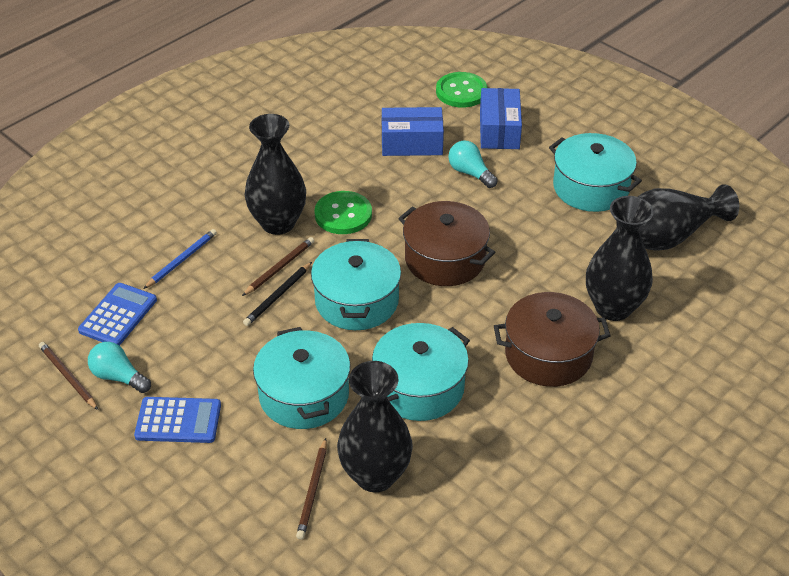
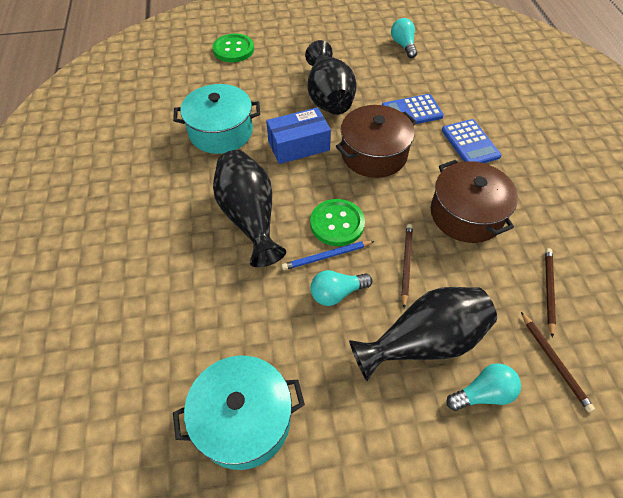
black pencil: [243,262,312,326] = 1 -> none = 0
black vase: [244,114,306,235] [337,361,413,492] [586,196,654,321] [616,184,739,251] = 4 -> [213,150,286,267] [305,40,357,115] [349,287,497,381] = 3
blue box: [382,107,444,156] [480,88,522,149] = 2 -> [266,107,331,164] = 1
turquoise light bulb: [88,342,151,393] [448,141,498,188] = 2 -> [311,270,372,306] [391,18,417,58] [446,363,521,411] = 3
turquoise pot: [253,327,350,429] [311,239,401,330] [372,323,470,421] [549,133,642,212] = 4 -> [173,84,260,154] [173,356,305,470] = 2

